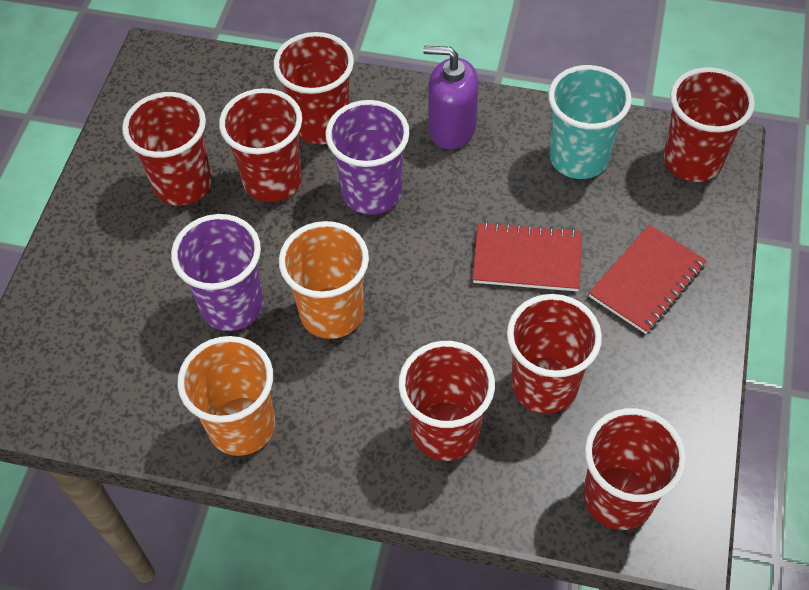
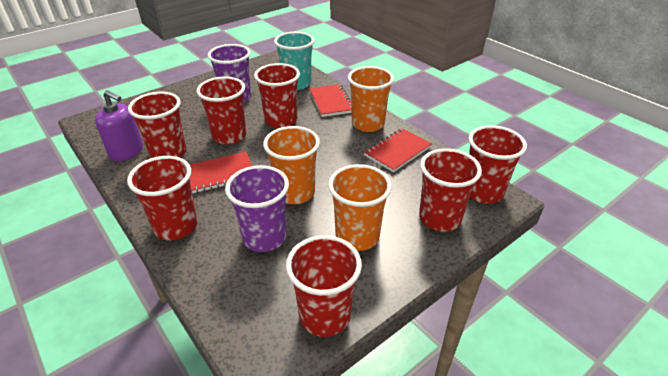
orange cup: [177,336,275,456] [279,221,369,339] = 2 -> [263,126,320,204] [328,164,392,251] [348,66,394,132] = 3
red notebook: [473,222,582,292] [589,225,707,334] = 2 -> [189,152,253,193] [309,84,352,117] [364,128,432,172] = 3

